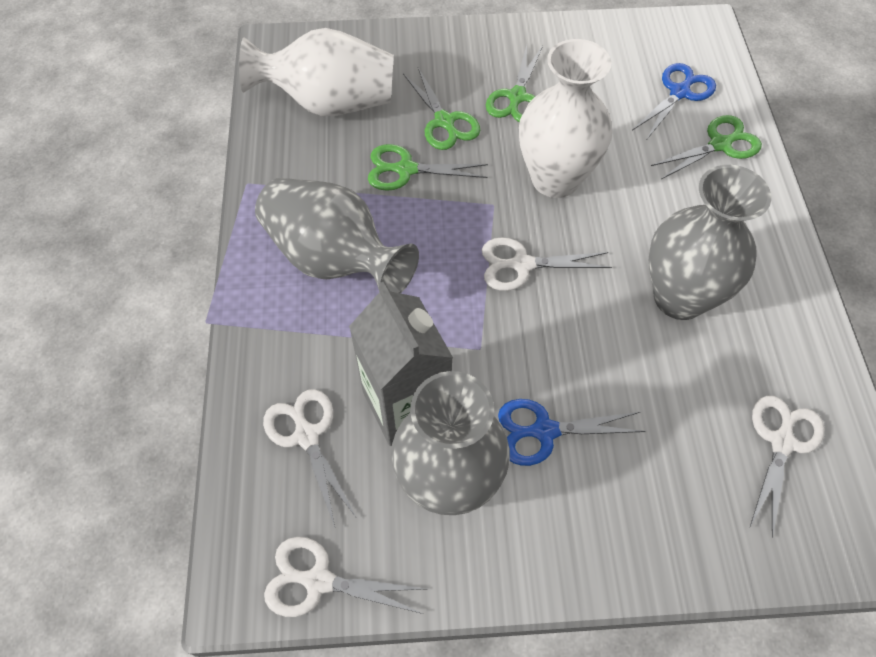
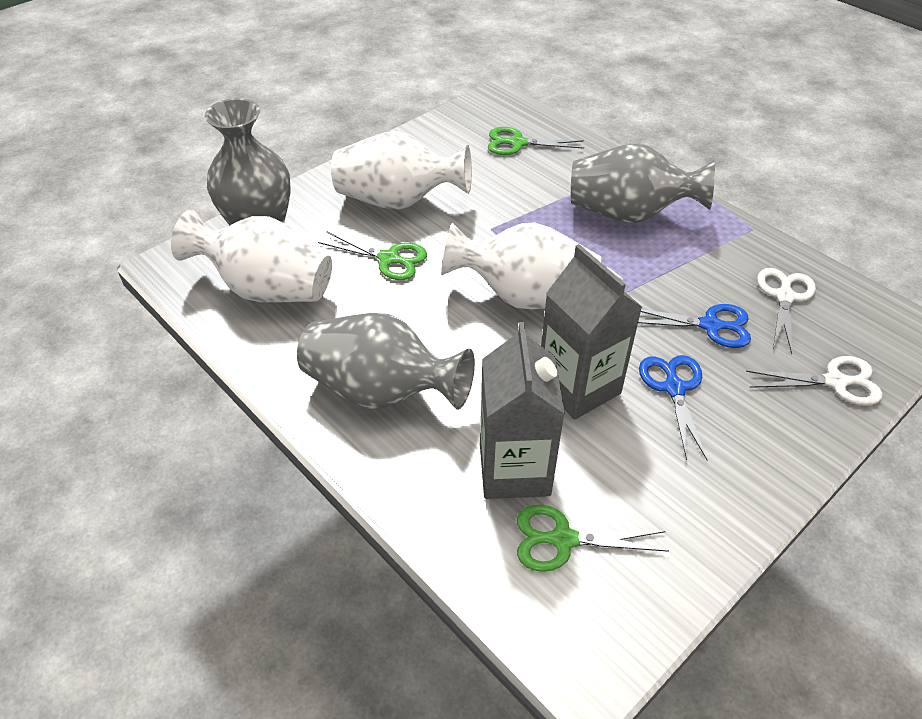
green scissors: [368,144,488,191] [403,68,480,150] [486,45,543,122] [651,115,762,179] = 4 -> [318,231,427,280] [488,127,584,155] [517,505,669,572] = 3
grey carton: [349,282,453,446] = 1 -> [480,322,565,499] [541,244,642,419] = 2
white scissors: [263,389,356,527] [264,537,425,617] [482,237,612,291] [750,396,825,538] = 4 -> [746,356,883,406] [757,268,816,354] = 2
white vase: [239,28,394,116] [519,39,612,198] = 2 -> [171,210,332,303] [331,131,472,210] [441,222,601,309] = 3

